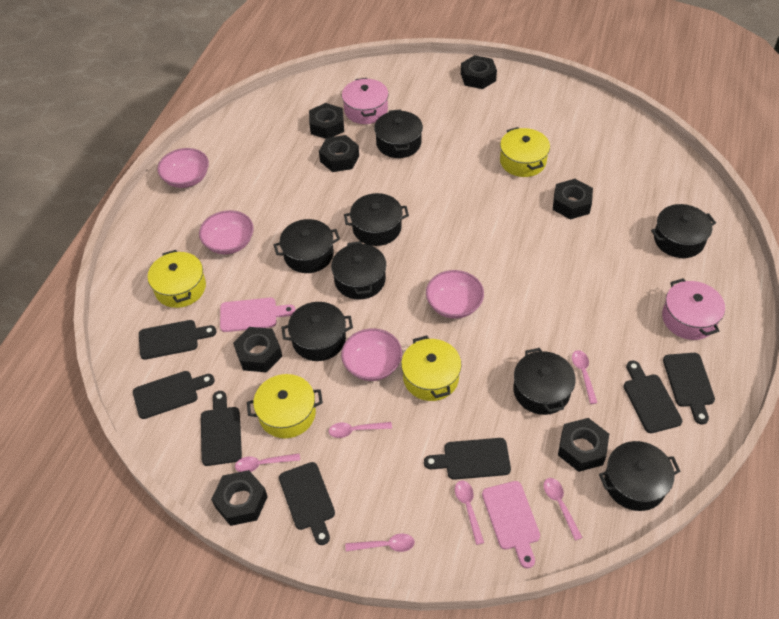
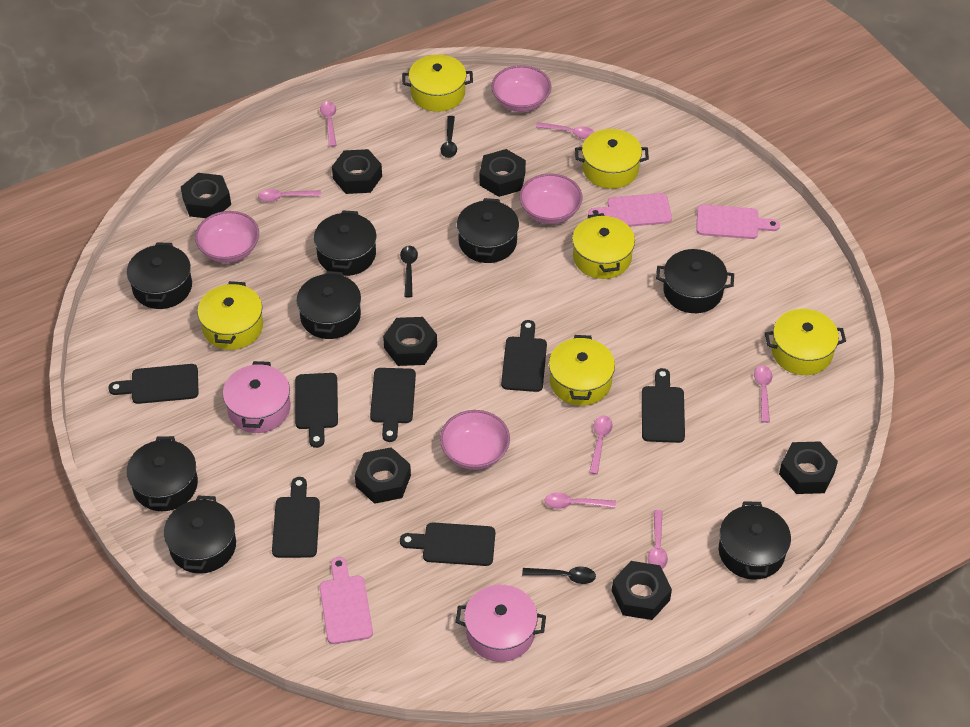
black spoon: none = 0 -> [400,246,418,298] [441,116,457,158] [522,567,596,584] = 3
pink cutting board: [220,298,296,332] [482,481,540,568] = 2 -> [319,557,373,644] [588,193,672,227] [696,204,780,239] = 3
pink spoon: [235,453,300,472] [329,422,392,438] [345,534,415,552] [455,481,484,545] [544,478,583,541] [572,350,597,404] = 6 -> [258,189,321,202] [320,101,336,147] [536,122,594,139] [544,492,616,509] [589,416,613,474] [648,510,668,569] [754,365,772,423] = 7
yellow pot: [148,250,206,308] [247,374,323,438] [401,336,462,401] [500,127,550,177] = 4 -> [197,281,263,350] [402,54,473,112] [549,335,615,406] [572,213,635,279] [575,129,649,189] [765,309,846,375] = 6

